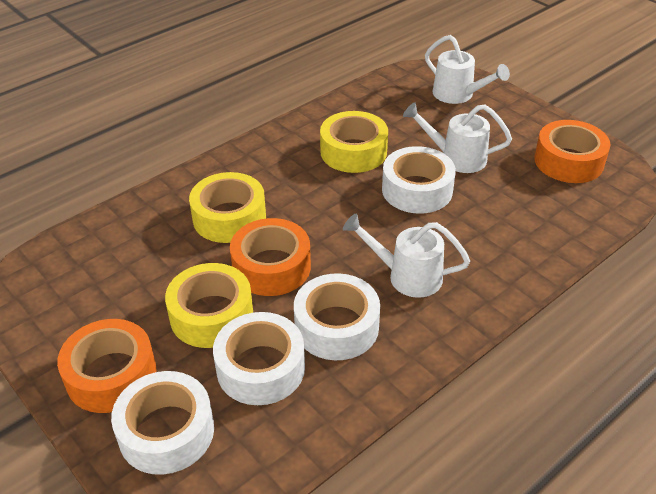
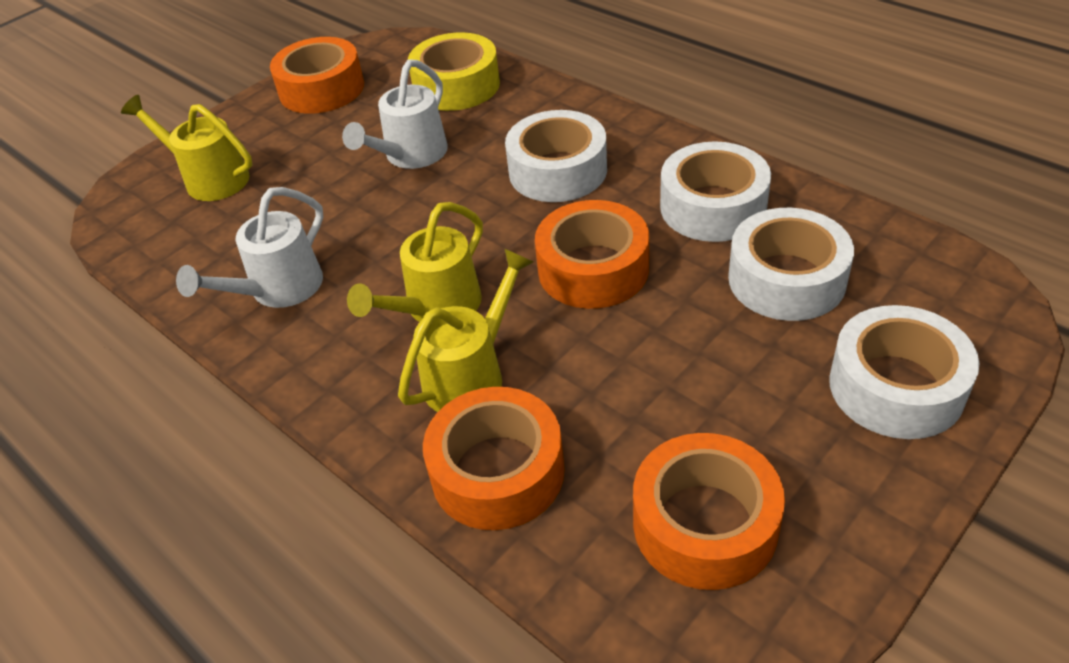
orange tape: [57,319,156,413] [230,218,311,296] [534,120,610,183] = 3 -> [270,37,364,114] [423,387,565,530] [535,200,649,309] [633,433,785,590] = 4
white watering can: [343,213,470,298] [403,102,512,173] [425,35,510,104] = 3 -> [176,187,324,308] [342,59,448,169] = 2
yellow tape: [165,263,253,348] [189,172,266,243] [320,111,388,173] = 3 -> [408,32,500,111] = 1
yellow watering can: none = 0 -> [121,95,252,201] [347,202,483,322] [398,248,533,412] = 3

